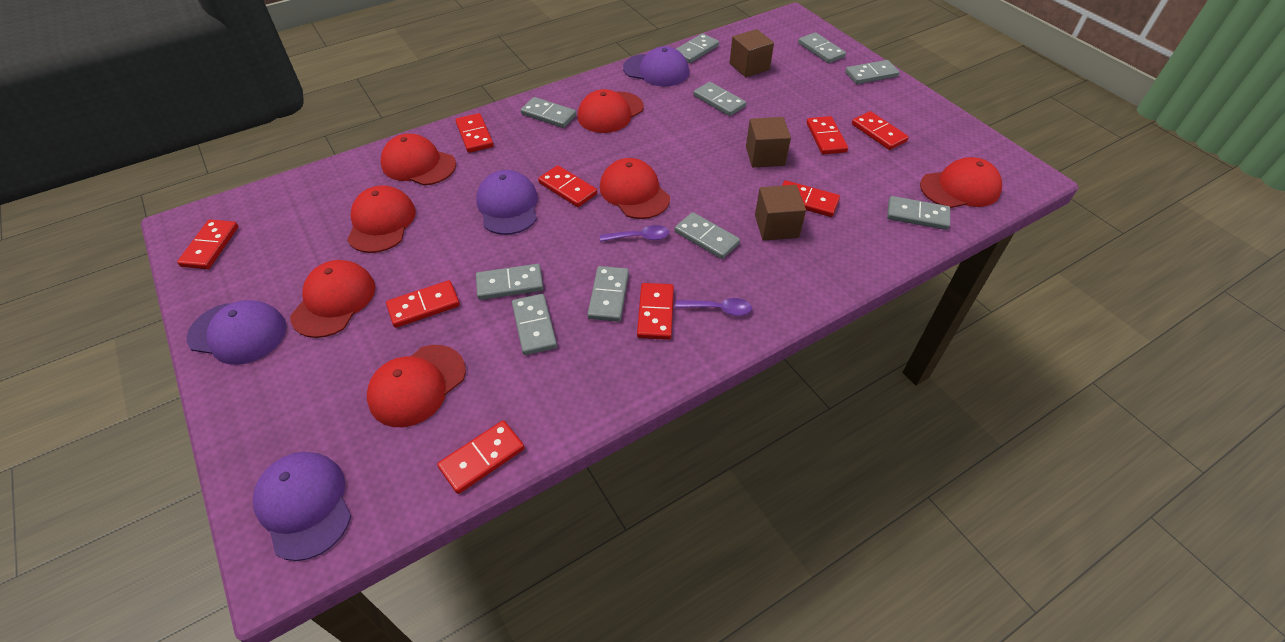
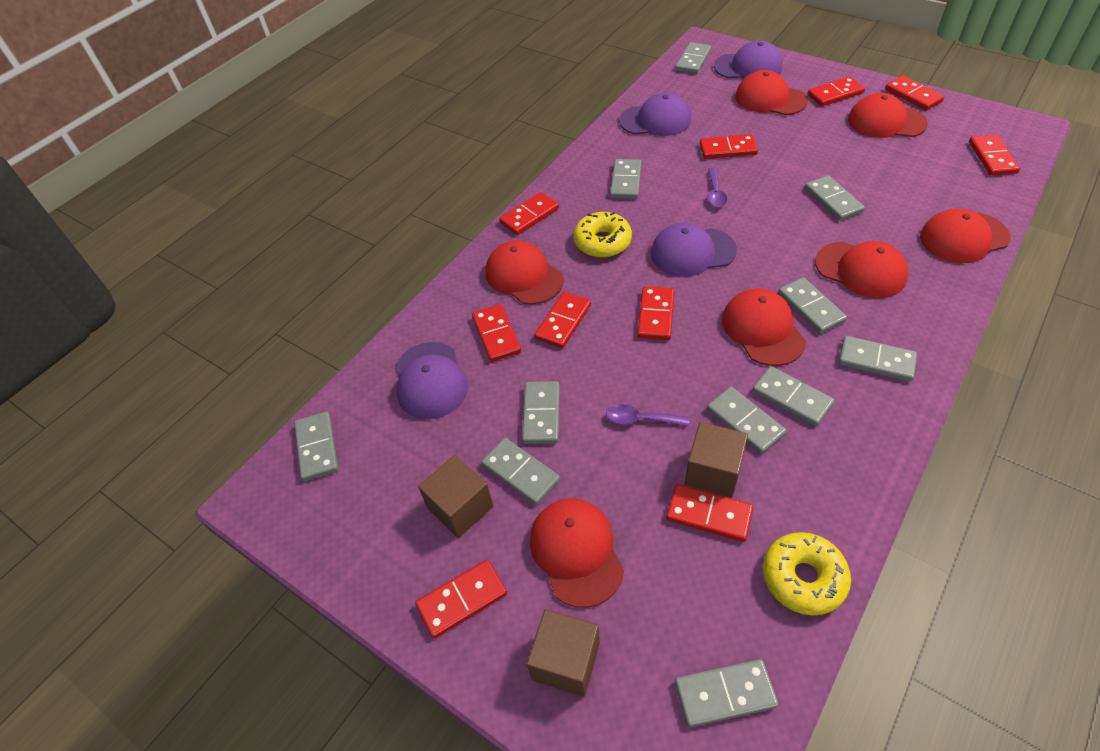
grey domino: [476,264,543,300] [512,294,557,355] [520,97,576,128] [588,266,629,322] [675,212,740,259] [676,33,719,63] [693,82,746,116] [798,32,846,63] [845,60,900,84] [887,196,950,230] = 10 -> [294,412,339,481] [481,438,560,505] [522,381,560,444] [610,159,642,199] [675,42,711,74] [675,659,778,727] [707,387,786,454] [752,366,834,426] [778,277,847,334] [805,175,865,221] [839,336,917,382] = 11
red domino: [177,220,239,269] [386,280,460,328] [437,420,525,494] [455,113,494,153] [538,165,597,207] [637,283,674,340] [782,180,840,217] [807,116,848,155] [852,111,909,150] = 9 -> [415,560,507,638] [472,304,521,362] [499,192,559,235] [535,292,591,348] [637,286,674,340] [666,484,753,542] [700,134,758,159] [807,76,865,106] [885,76,944,110] [969,135,1020,176] = 10
yellow donut: none = 0 -> [573,212,632,258] [763,532,851,616] = 2

